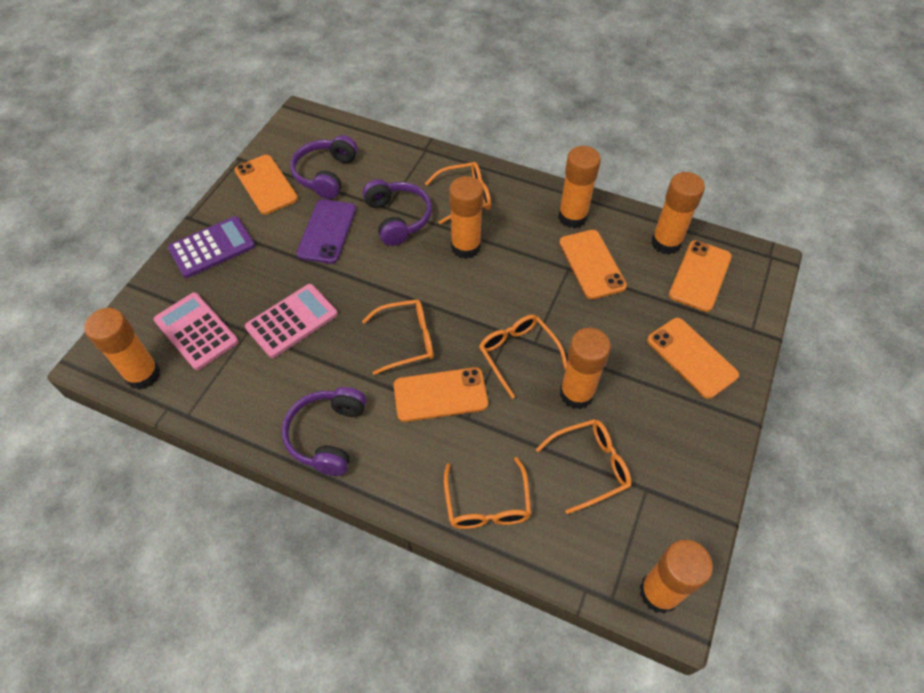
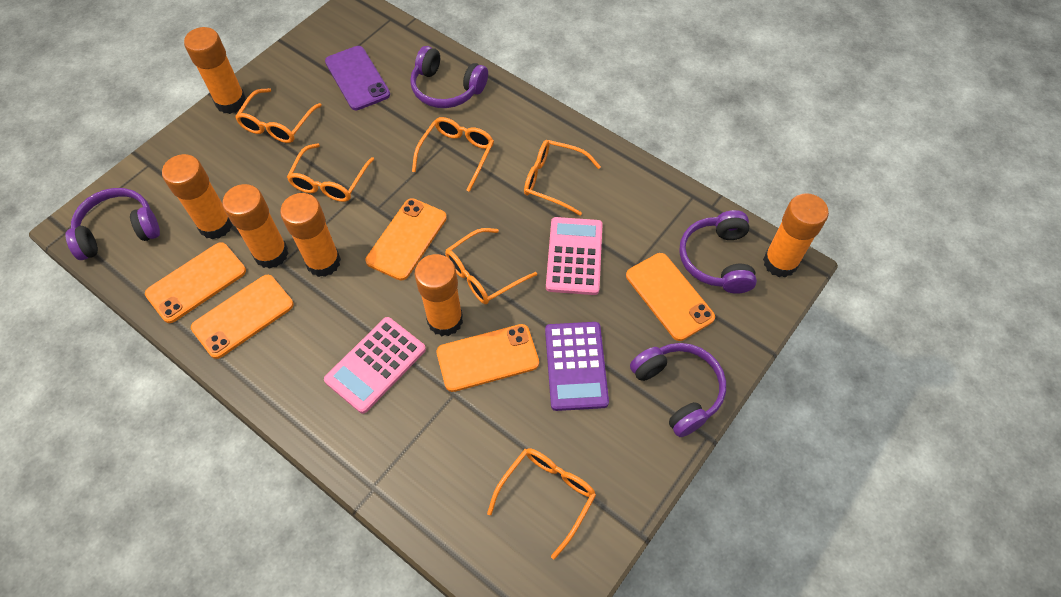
orange glasses: [362,299,433,375] [425,162,491,224] [444,457,531,529] [479,315,567,399] [536,419,632,514] = 5 -> [235,88,322,143] [287,143,374,202] [412,117,494,192] [445,228,537,304] [487,448,596,560] [524,140,601,216] = 6
purple headphones: [282,387,366,476] [290,135,358,199] [362,179,432,246] = 3 -> [65,188,160,260] [410,46,488,108] [630,343,726,437] [679,210,757,294] = 4

